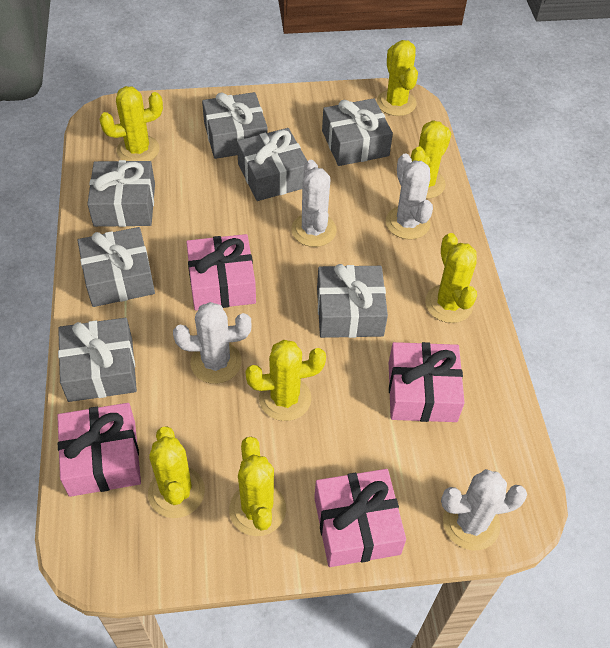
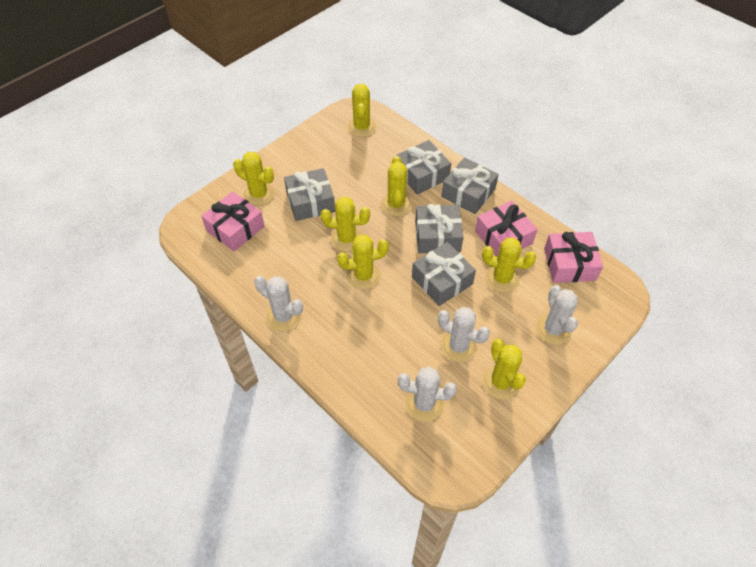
grey gift: [58,318,137,402] [78,227,155,307] [87,160,155,227] [202,92,268,159] [237,128,307,201] [317,264,388,338] [322,98,393,166] = 7 -> [284,168,335,221] [396,140,451,195] [412,242,476,306] [415,204,464,253] [441,157,499,214] = 5
pink gift: [57,403,141,497] [186,234,256,310] [314,469,406,567] [389,342,465,422] = 4 -> [201,191,265,251] [475,201,538,257] [544,232,603,283] = 3

